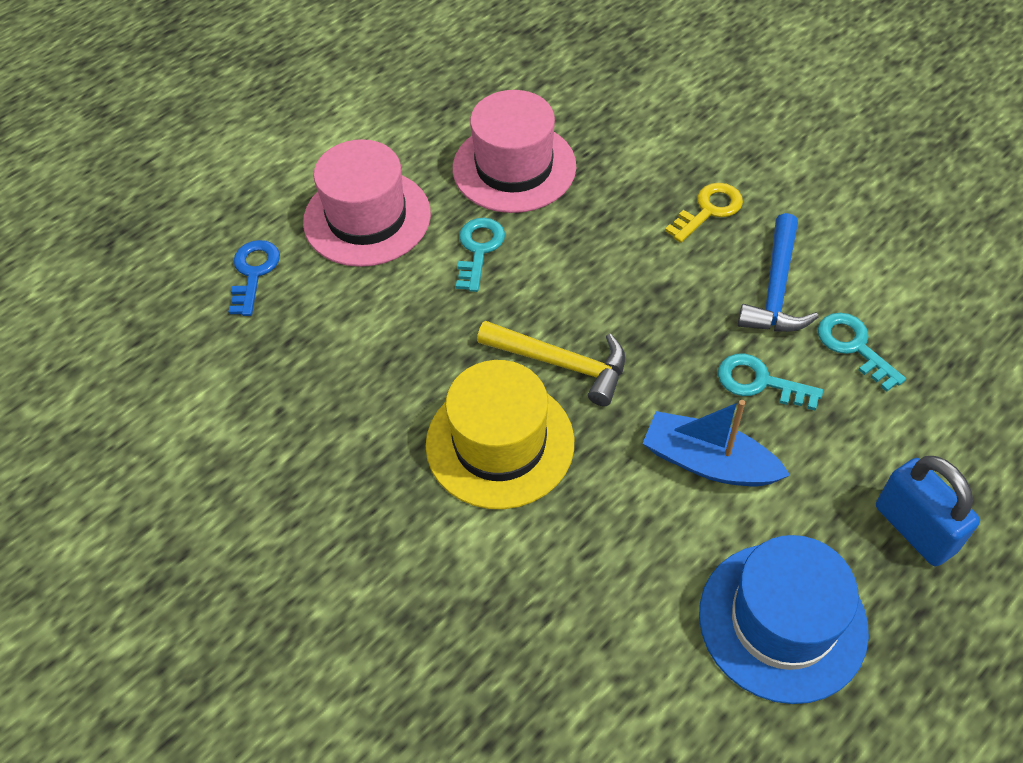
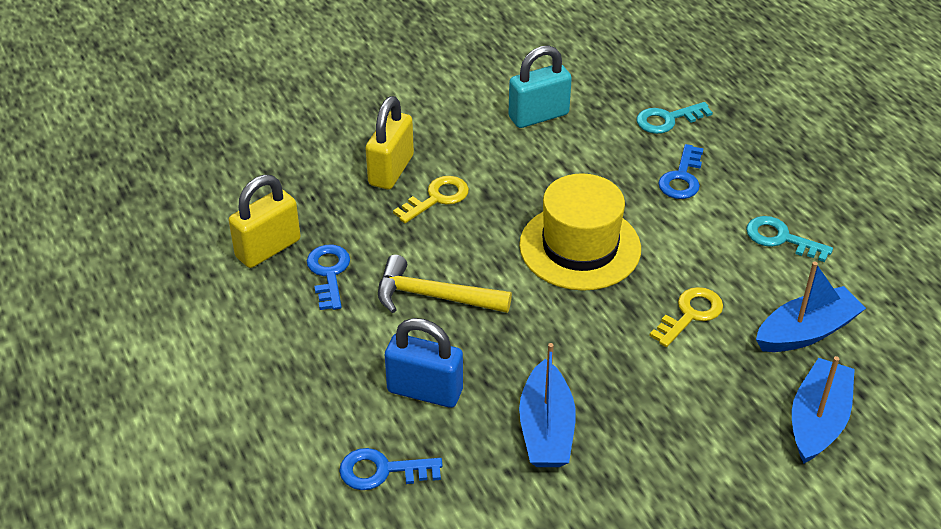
blue boat: [642,400,790,486] = 1 -> [519,343,576,467] [756,262,866,352] [792,356,855,464] = 3
blue hammer: [738,213,818,332] = 1 -> none = 0
blue hat: [699,535,869,704] = 1 -> none = 0
blue key: [229,240,280,316] = 1 -> [307,245,350,310] [339,448,443,490] [658,144,704,199] = 3
pink hat: [303,139,431,267] [453,90,576,213] = 2 -> none = 0
turquoise key: [456,218,505,292] [718,353,823,411] [818,313,906,392] = 3 -> [637,102,713,134] [746,216,833,262] = 2
turquoise padlock: none = 0 -> [508,45,572,128] = 1
yellow key: [665,183,743,243] = 1 -> [393,176,469,223] [650,287,723,347] = 2
yellow padlock: none = 0 -> [229,175,301,268] [365,96,414,190] = 2

